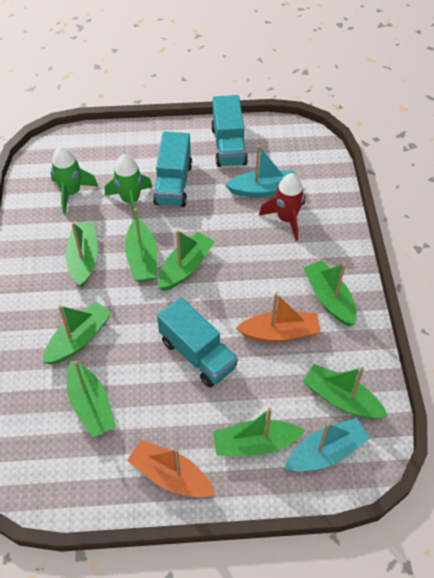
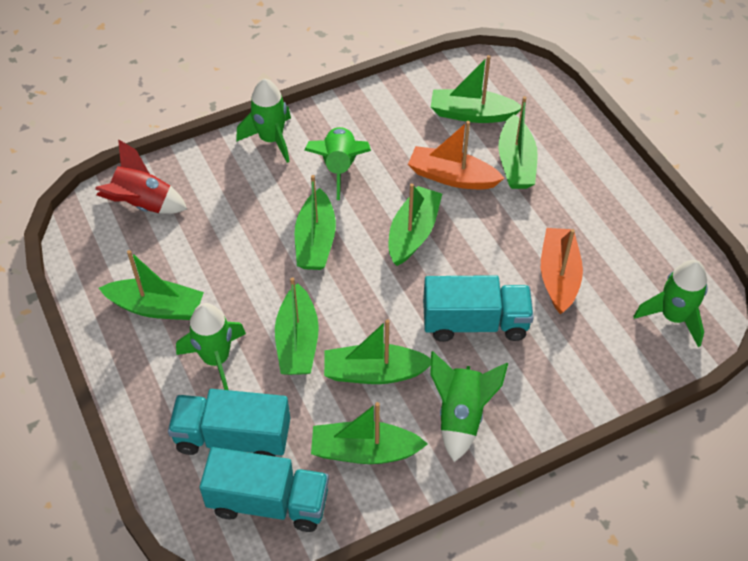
green rocket: [51,146,99,214] [105,154,152,220] = 2 -> [176,303,246,390] [236,79,291,163] [304,127,371,200] [430,351,508,462] [633,260,708,347] = 5
turquoise boat: [225,145,296,197] [284,418,370,471] = 2 -> none = 0

